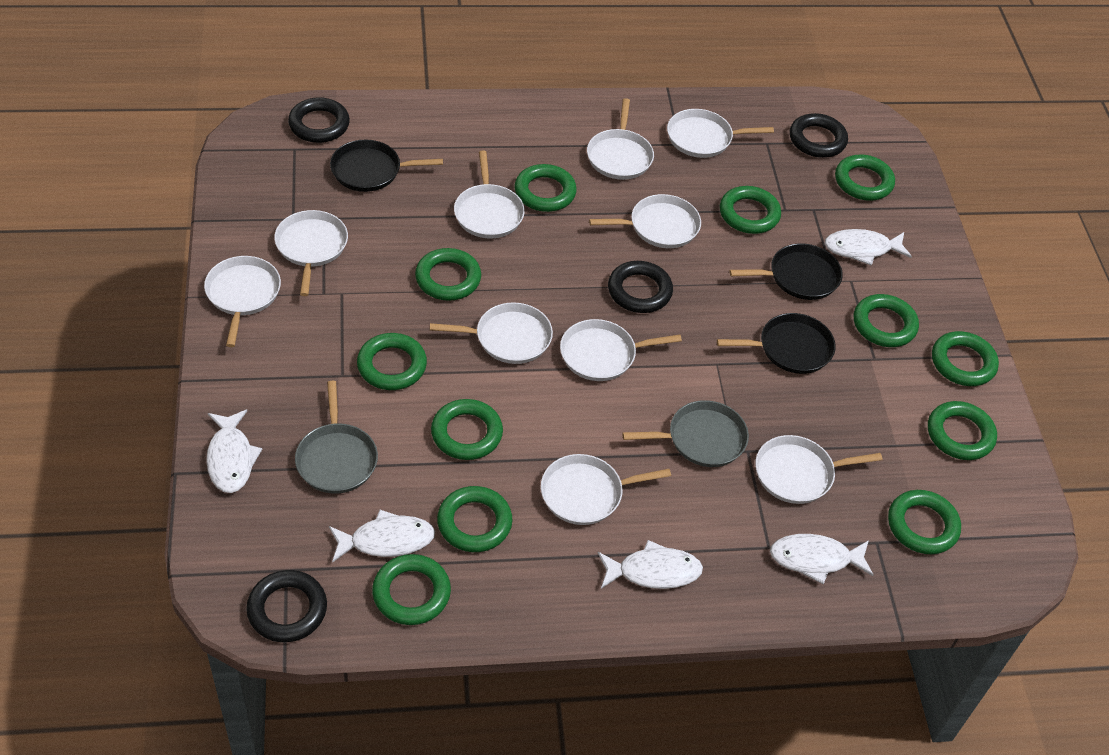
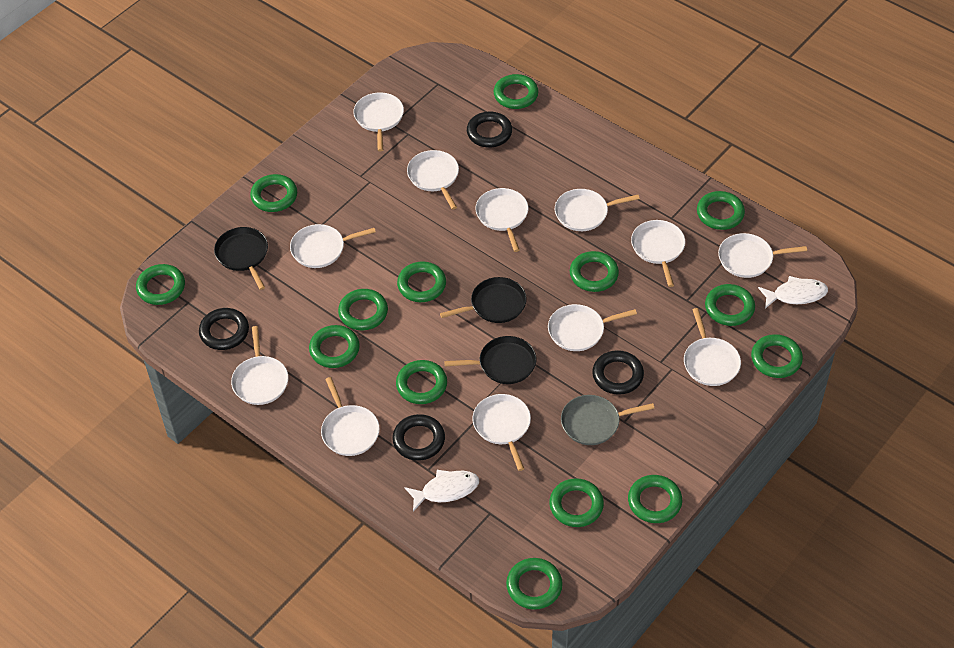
green ring: [357,333,427,390] [372,554,451,625] [415,248,481,301] [431,399,503,460] [437,486,513,552] [515,164,577,212] [720,186,781,234] [835,154,895,201] [854,294,919,347] [888,490,961,554] [928,401,997,460] [932,331,999,386] = 12 -> [136,264,185,305] [250,174,297,212] [309,325,360,368] [338,289,388,330] [396,360,447,404] [397,261,446,302] [494,74,538,109] [506,558,563,610] [549,478,604,527] [570,251,619,292] [628,475,682,523] [697,191,745,230] [705,284,755,326] [751,334,803,378] = 14
grey pan: [295,381,378,493] [622,400,749,467] = 2 -> [561,395,655,445] = 1
white fish: [206,410,262,493] [329,510,435,562] [598,540,703,589] [770,534,874,584] [824,229,912,266] = 5 -> [404,470,479,512] [758,276,828,309] = 2
white pan: [204,256,281,347] [274,210,348,296] [430,303,553,364] [454,151,525,238] [541,454,671,525] [560,319,682,381] [587,98,654,180] [589,194,701,248] [667,109,774,158] [755,435,882,504] = 10 -> [231,326,288,405] [290,224,376,268] [321,377,380,456] [353,93,404,151] [407,150,459,210] [472,394,531,471] [475,188,528,252] [548,304,637,351] [555,189,640,231] [631,220,685,287] [684,308,741,386] [718,233,807,278] = 12

